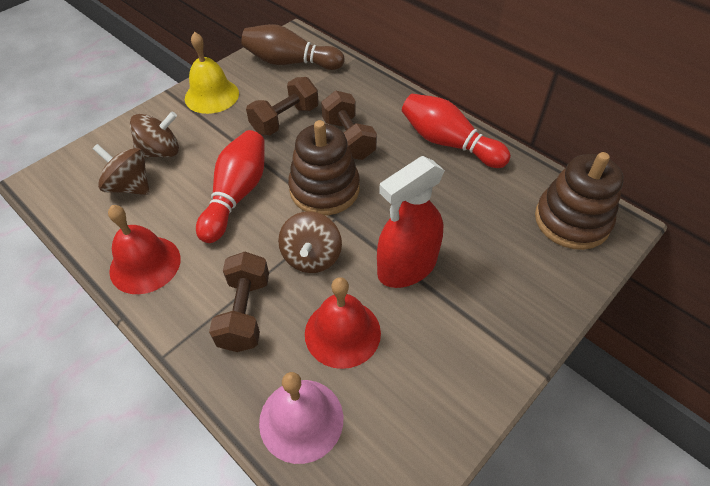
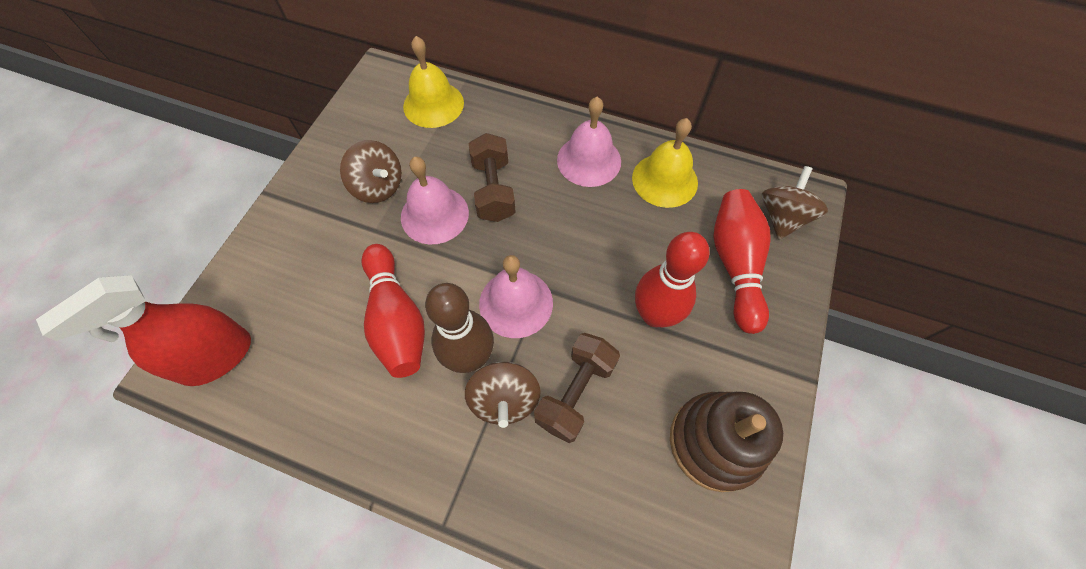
brown dumbbell: [209,252,269,352] [246,77,319,135] [321,91,377,160] = 3 -> [469,133,516,222] [534,333,620,443] = 2
brown stacking toy: [288,120,360,215] [535,152,624,250] = 2 -> [670,392,783,492] = 1
pink bell: [259,372,343,464] = 1 -> [401,157,469,244] [479,255,553,338] [557,97,621,187] = 3
red bell: [108,205,181,294] [305,277,381,369] = 2 -> none = 0
red bowling pin: [196,130,265,243] [402,94,511,168] = 2 -> [361,244,425,378] [635,232,710,327] [713,189,771,334] = 3
yellow bell: [185,32,239,114] = 1 -> [403,36,464,128] [632,118,698,208] = 2

